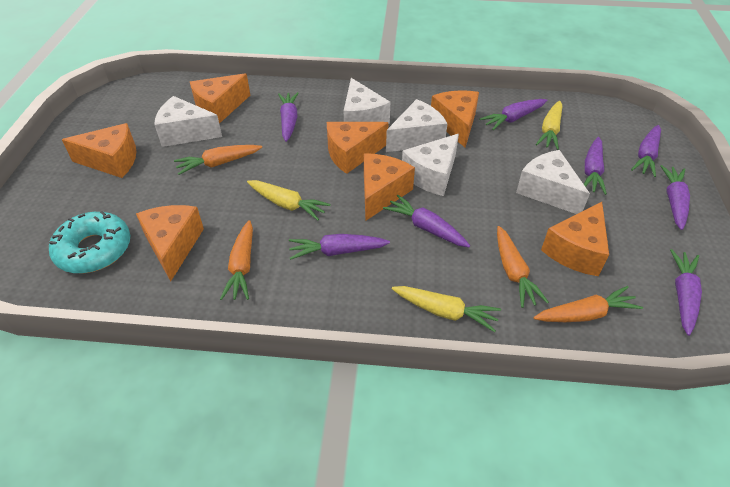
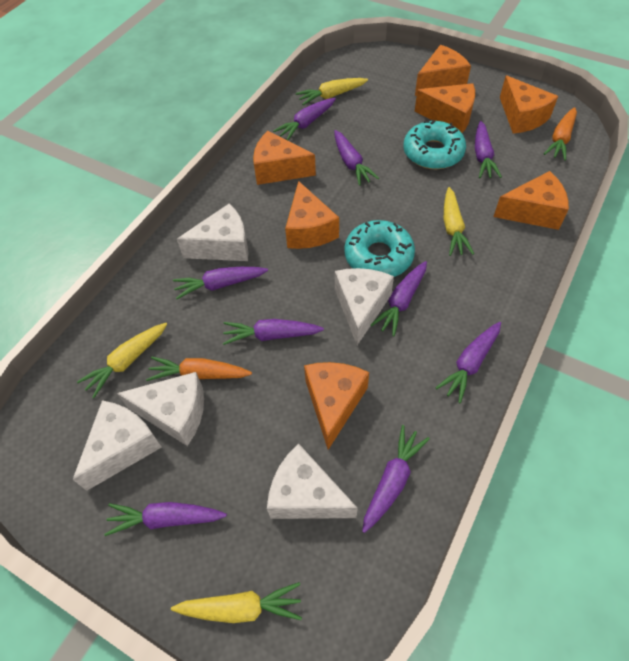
orange carrot: [174,145,262,175] [220,220,253,300] [497,226,549,308] [533,286,643,322] = 4 -> [146,357,252,381] [544,107,577,161] = 2
purple carrot: [278,92,299,142] [289,234,390,260] [383,195,470,247] [480,99,547,130] [584,137,607,195] [631,125,661,177] [660,165,690,230] [670,249,702,336] = 8 -> [104,502,227,536] [173,267,268,299] [223,319,324,345] [273,98,336,141] [334,130,379,186] [362,425,430,533] [371,261,427,336] [436,322,501,403] [475,121,502,178] = 9
turquoise donut: [49,211,130,273] = 1 -> [344,220,415,277] [403,120,466,169] = 2
yellow carrot: [247,180,331,220] [392,286,501,332] [536,101,562,150] = 3 -> [77,323,167,398] [171,582,302,623] [296,78,368,105] [444,187,474,256] = 4

